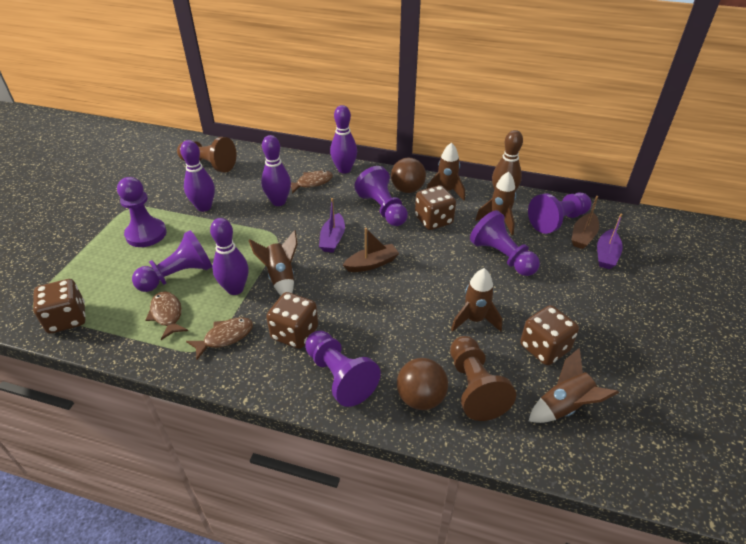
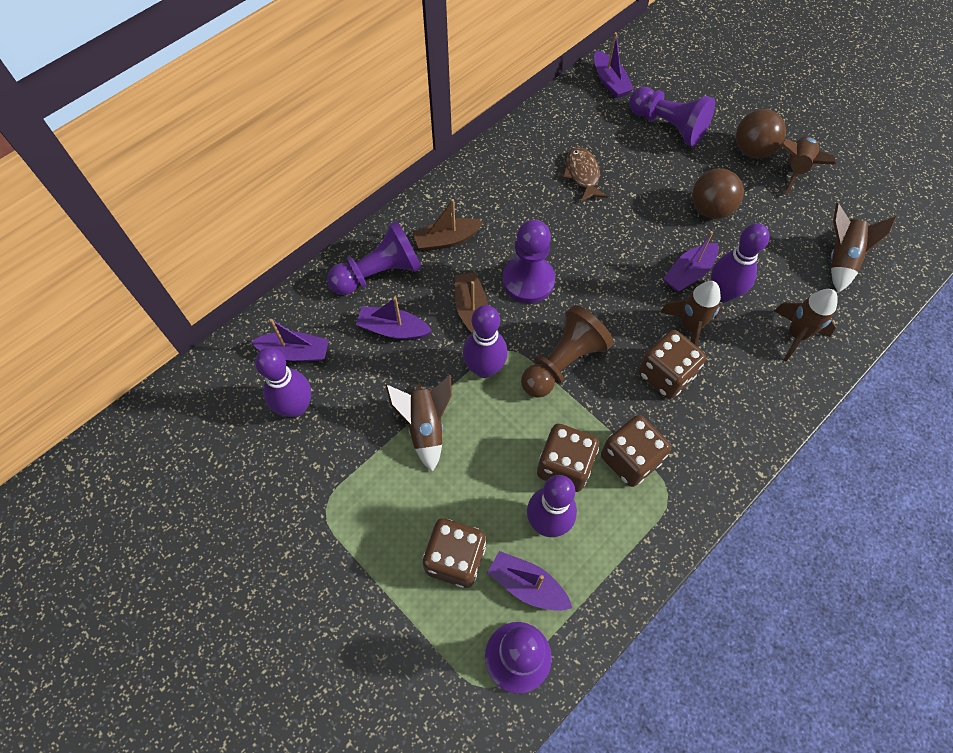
brown bowling pin: [492,130,523,191] = 1 -> none = 0
brown fish: [146,291,188,340] [186,317,253,360] [291,170,333,194] = 3 -> [563,147,608,202] = 1
brown pawn: [177,137,236,173] [450,336,516,421] = 2 -> [521,305,613,398] = 1
purple boat: [319,198,345,253] [597,214,623,269] = 2 -> [251,319,329,361] [356,297,432,339] [487,551,572,611] [594,32,634,99] [663,231,719,292] = 5
purple pawn: [117,177,167,247] [132,230,213,292] [305,331,381,407] [354,166,408,226] [470,210,540,276] [528,193,591,234] = 6 -> [327,220,422,295] [485,622,552,694] [502,220,555,303] [629,87,715,147] = 4

